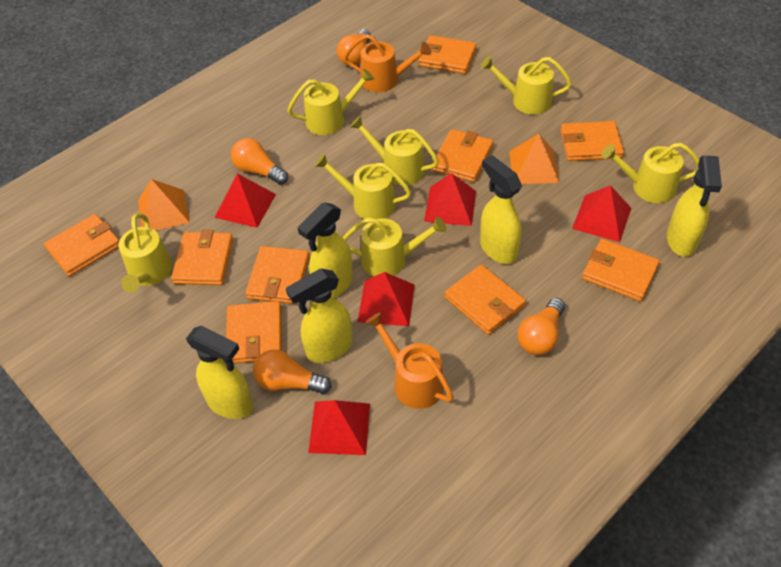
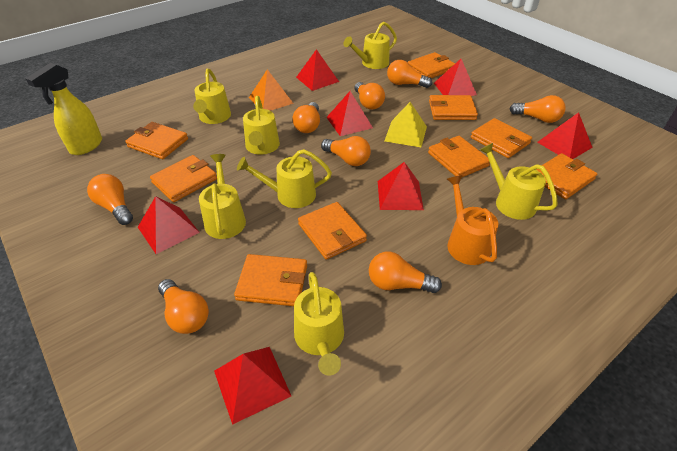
orange light bulb: [231,138,288,185] [253,349,331,394] [337,29,371,66] [517,298,565,355] = 4 -> [87,174,133,225] [158,279,209,334] [292,102,320,133] [321,136,371,166] [354,82,385,109] [369,251,442,293] [387,60,432,88] [509,95,565,123] = 8
orange pyramid: [138,179,190,231] [509,133,559,184] = 2 -> [249,69,294,111] = 1
orange watering can: [344,34,431,92] [365,312,454,409] = 2 -> [447,175,498,265] = 1
red pyramid: [215,173,276,228] [308,400,370,455] [357,272,415,326] [424,173,476,226] [572,185,631,242] = 5 -> [138,196,200,254] [214,347,291,425] [296,49,339,91] [326,91,373,136] [378,162,424,210] [434,59,477,96] [537,112,593,159] = 7
yellow pyramid: none = 0 -> [384,102,427,147] = 1
yellow spray bottle: [186,326,253,419] [286,268,353,363] [298,202,353,298] [480,155,522,264] [667,156,722,257] = 5 -> [25,63,102,155] = 1

